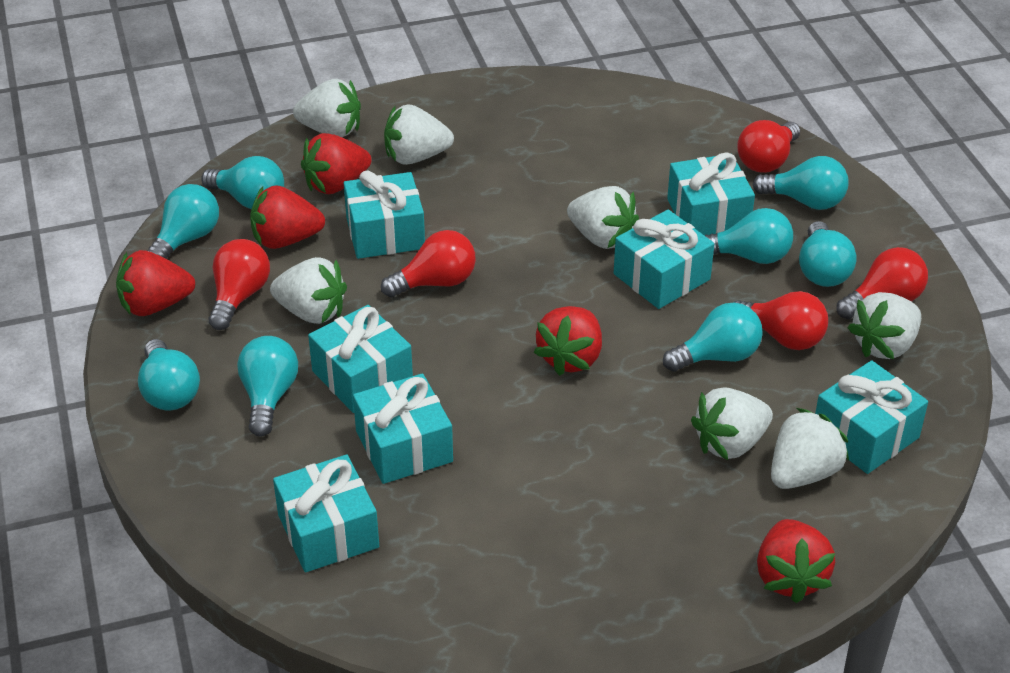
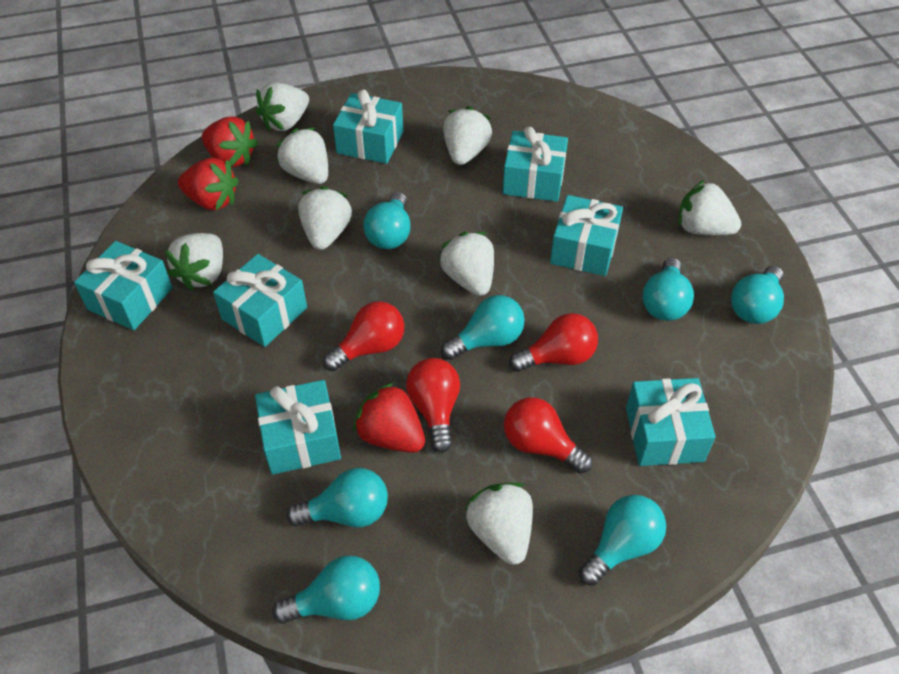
red light bulb: [209,239,270,330] [381,230,476,297] [733,291,828,350] [737,120,800,173] [836,247,928,319] = 5 -> [323,301,404,371] [406,358,460,453] [504,397,593,473] [509,313,598,372] = 4
red strawberry: [116,250,195,316] [250,185,325,249] [301,133,372,194] [534,306,602,376] [757,519,835,603] = 5 -> [178,158,239,210] [202,116,258,167] [353,382,425,453] = 3
turquoise light bulb: [138,339,200,410] [147,184,219,259] [202,156,284,209] [237,336,298,437] [663,303,763,372] [704,208,793,264] [752,156,849,210] [799,221,857,287] = 8 -> [273,556,380,624] [286,468,388,528] [363,192,411,249] [441,295,525,360] [579,495,666,586] [642,258,694,321] [731,265,784,324] = 7
white strawberry: [270,257,347,324] [293,79,361,137] [384,104,454,165] [567,186,639,249] [691,387,773,460] [771,408,849,489] [848,292,921,359] = 7 -> [164,233,223,291] [256,82,309,131] [276,128,328,184] [298,186,352,250] [439,232,494,296] [443,106,492,165] [465,483,533,565] [678,180,741,235] = 8

